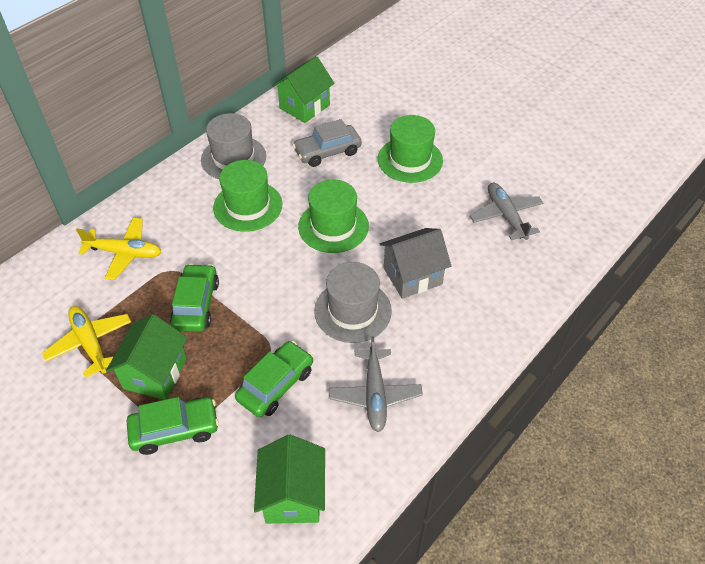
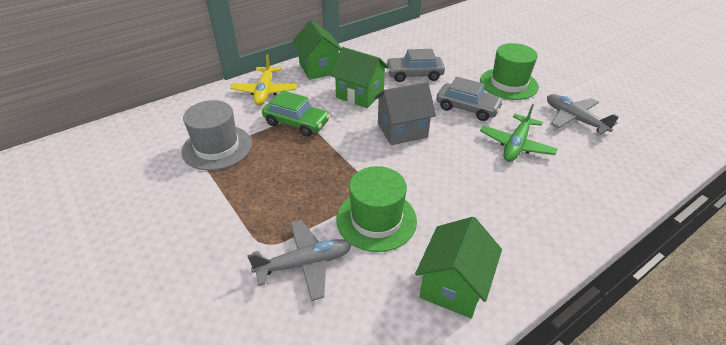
green car: [127,397,219,455] [170,264,219,332] [235,341,313,417] = 3 -> [262,91,330,137] = 1
green hat: [213,160,282,232] [298,180,369,253] [378,115,443,183] = 3 -> [336,166,417,252] [480,43,539,100] = 2
green plane: none = 0 -> [480,104,557,162] = 1
grey car: [293,119,362,167] = 1 -> [386,49,445,82] [436,77,504,121] = 2
grey hat: [201,113,266,179] [314,262,392,343] = 2 -> [181,100,252,171] = 1
yellow plane: [42,306,131,378] [76,218,161,280] = 2 -> [230,54,297,105] = 1

